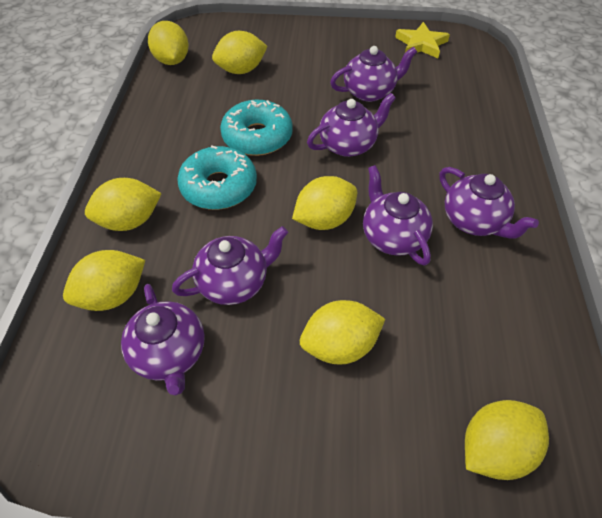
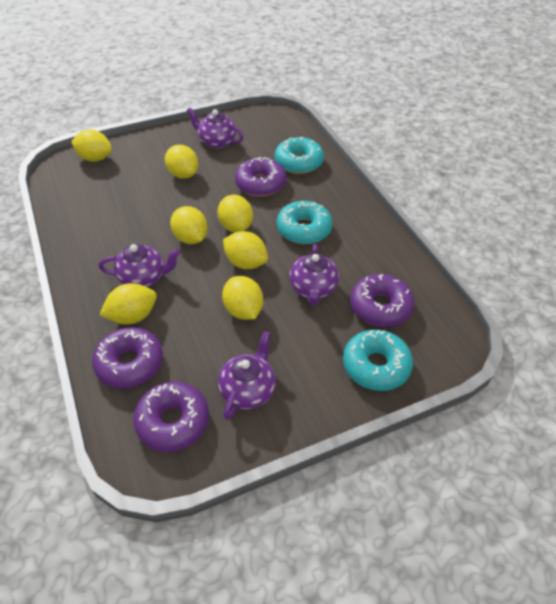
purple donut: none = 0 -> [92,327,163,388] [133,382,209,452] [235,157,287,197] [350,274,414,327] = 4
purple teapot: [121,284,205,396] [172,226,288,305] [307,93,396,157] [330,46,417,102] [363,165,433,266] [439,167,539,239] = 6 -> [99,244,180,287] [187,108,244,148] [218,331,276,420] [289,244,339,306] = 4
turquoise donut: [177,145,257,210] [220,100,293,156] = 2 -> [275,137,324,174] [277,201,333,244] [343,329,413,391] = 3
yellow star: [395,22,450,58] = 1 -> none = 0

